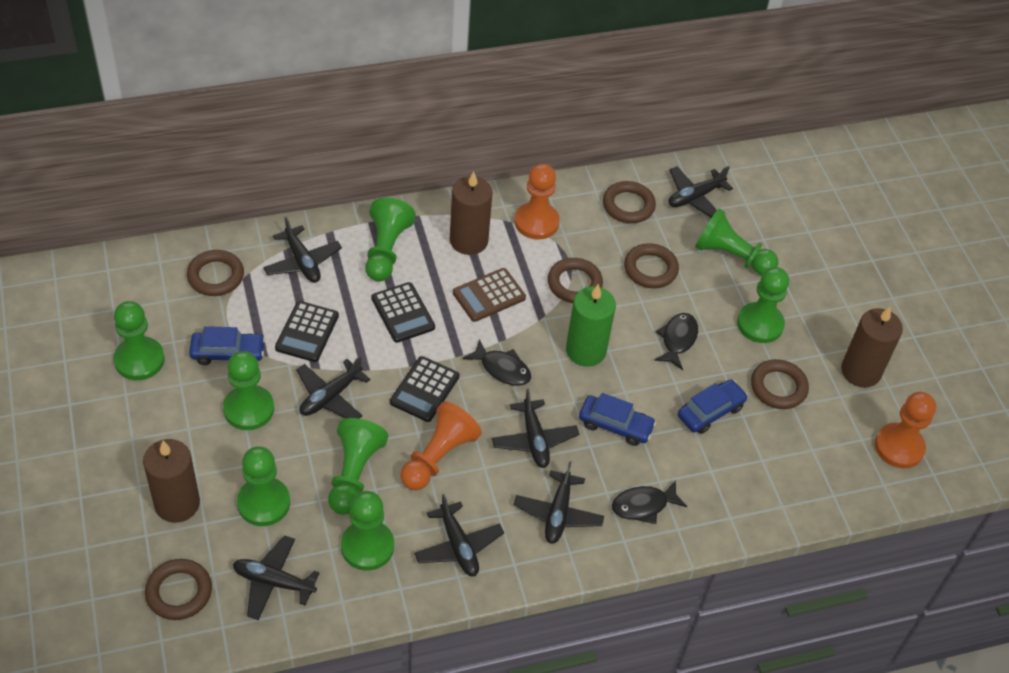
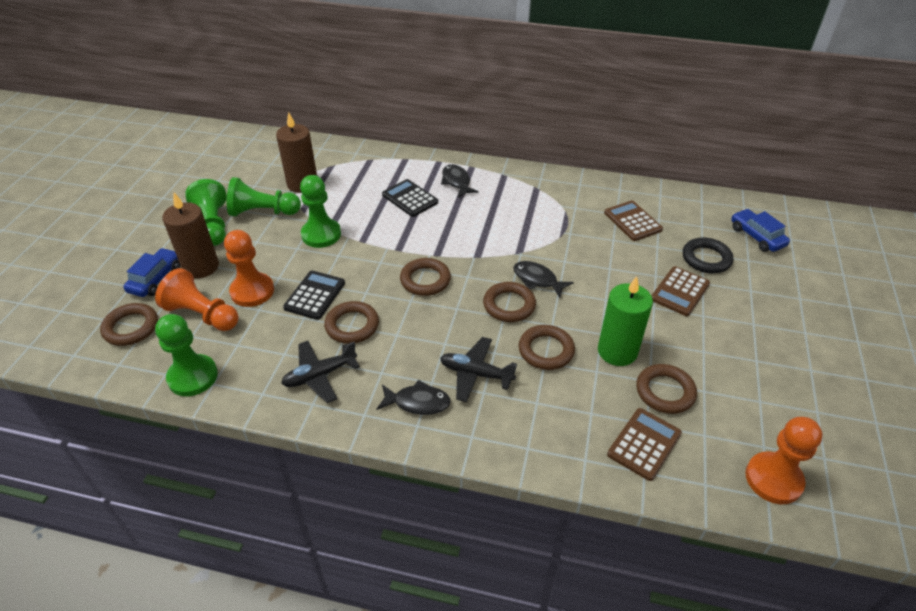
black calculator: [275,301,339,362] [371,282,435,343] [390,356,459,422] = 3 -> [283,271,345,320] [382,179,438,217] = 2
black plane: [233,535,320,620] [263,217,342,283] [296,356,370,419] [414,494,504,576] [492,389,579,468] [514,461,604,544] [668,166,733,218] = 7 -> [281,341,360,403] [440,337,517,402] = 2
black ring: none = 0 -> [683,238,733,273] = 1
blue car: [189,326,266,365] [579,393,656,446] [678,379,748,434] = 3 -> [123,248,180,297] [731,209,790,252] = 2
brown calculator: [453,268,526,322] = 1 -> [604,201,663,241] [607,408,682,481] [651,266,710,316] = 3
brown candle: [143,439,200,523] [450,171,493,255] [841,307,903,387] = 3 -> [162,193,219,278] [276,112,317,193] = 2
green pawn: [113,301,165,380] [223,351,274,430] [237,446,290,526] [328,418,389,515] [341,491,394,570] [365,198,416,281] [695,208,778,275] [737,267,789,343] = 8 -> [155,314,218,396] [185,179,227,246] [227,177,301,216] [300,175,341,248] = 4

